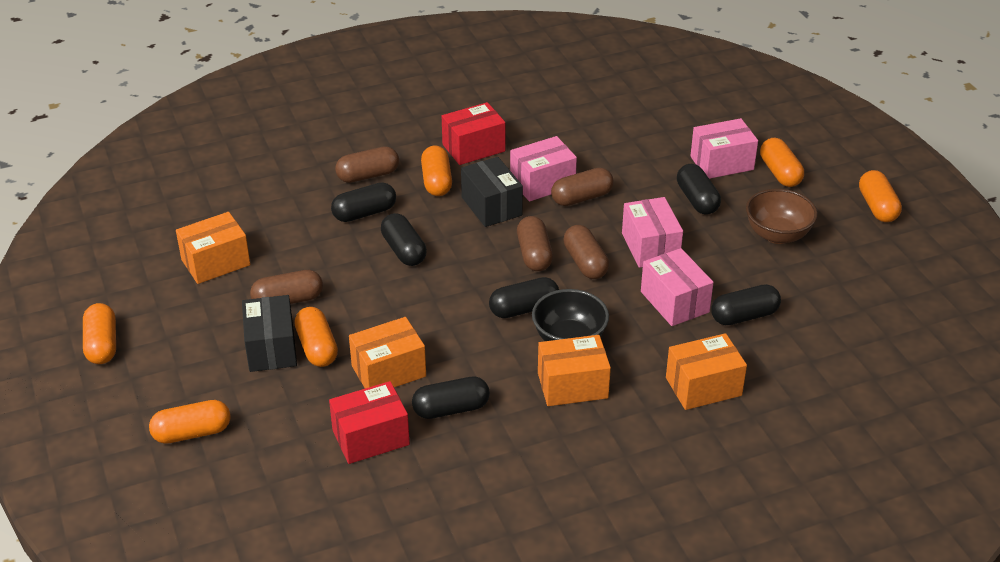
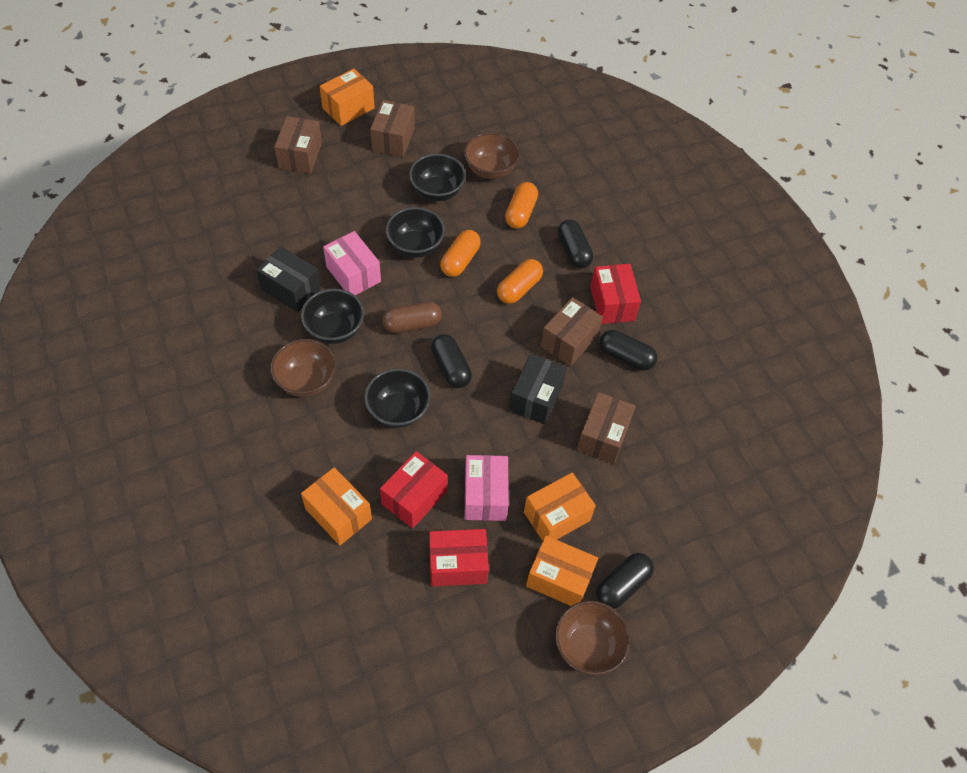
black bowl: [532,289,609,341] = 1 -> [301,289,364,344] [364,368,431,428] [386,207,445,258] [409,154,466,202] = 4
black capsule: [331,182,396,222] [381,213,427,266] [412,377,490,419] [489,277,559,318] [677,164,721,215] [711,284,781,325] = 6 -> [431,334,472,388] [558,220,593,268] [597,553,654,609] [600,330,657,371] = 4
brown bowl: [746,189,818,244] = 1 -> [270,339,336,397] [464,132,520,179] [555,601,630,675] = 3
brown box: none = 0 -> [274,116,322,174] [370,100,415,157] [541,297,603,366] [577,392,636,464] = 4
brown capsule: [250,270,323,304] [335,146,399,183] [517,216,553,271] [551,168,614,206] [563,225,609,279] = 5 -> [382,302,442,333] = 1
orange capsule: [83,303,116,364] [149,400,231,444] [294,307,338,367] [421,145,452,196] [760,138,804,187] [859,170,902,222] = 6 -> [440,230,481,277] [497,259,543,304] [505,182,538,229] = 3
pink box: [510,136,577,202] [622,197,683,268] [641,248,714,326] [690,118,758,179] = 4 -> [323,231,381,295] [465,455,509,521] = 2
red box: [329,381,410,464] [442,102,506,165] = 2 -> [380,451,448,529] [429,529,489,587] [590,264,641,324] = 3

